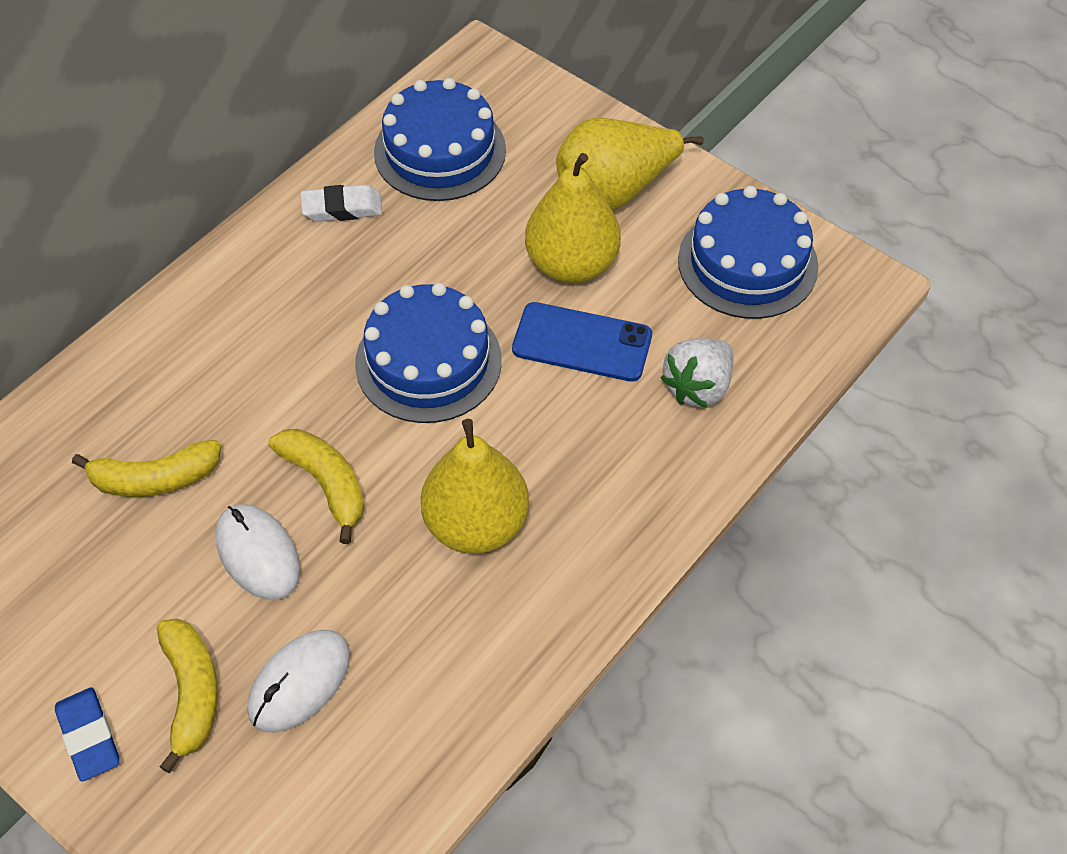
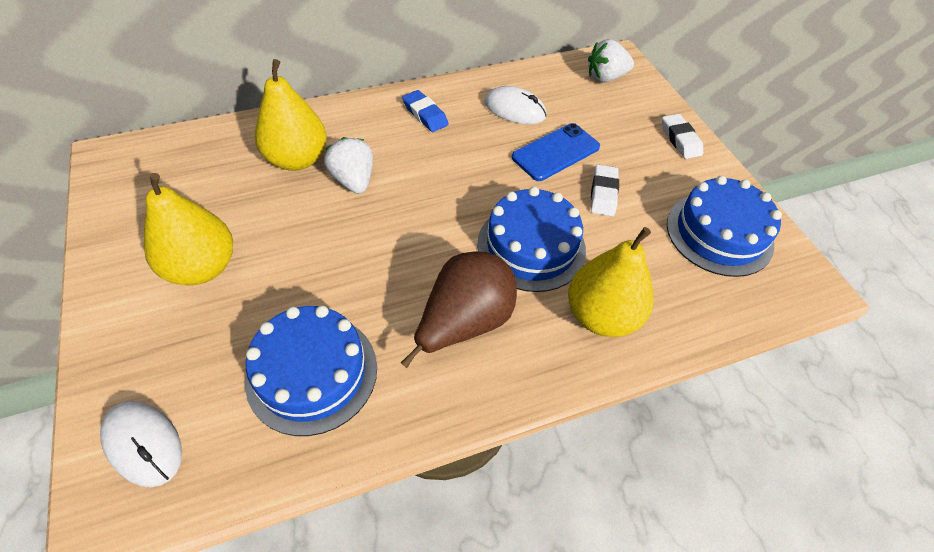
brown pear: none = 0 -> [401,251,517,368] = 1
white eraser: [301,184,382,222] = 1 -> [591,164,619,216] [662,114,703,159] = 2
white strawberry: [661,338,733,408] = 1 -> [324,137,373,194] [588,39,634,83] = 2
yellow banana: [72,440,221,497] [157,619,218,773] [268,429,365,544] = 3 -> none = 0

